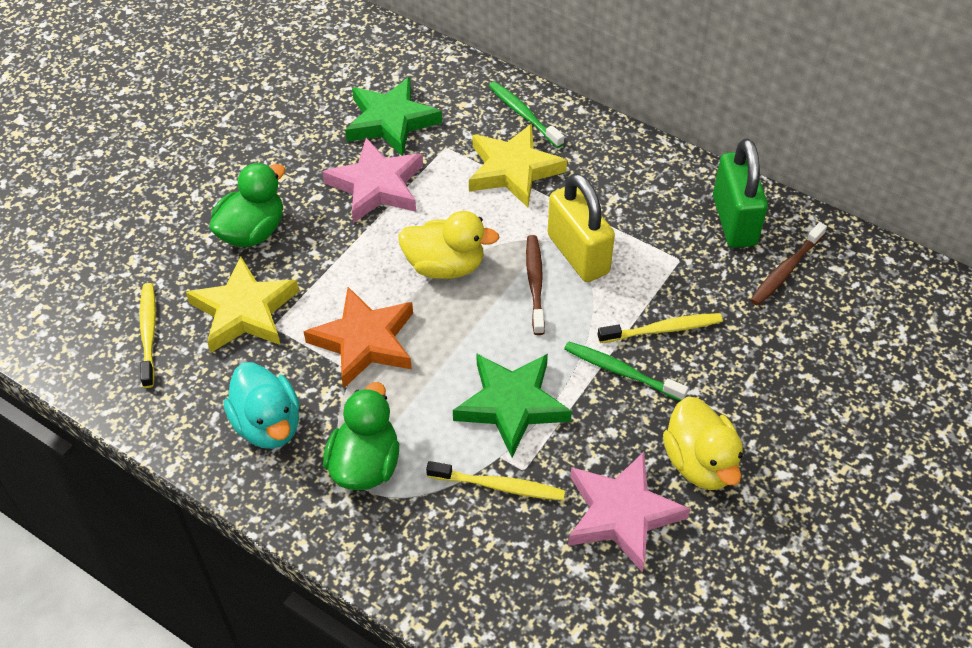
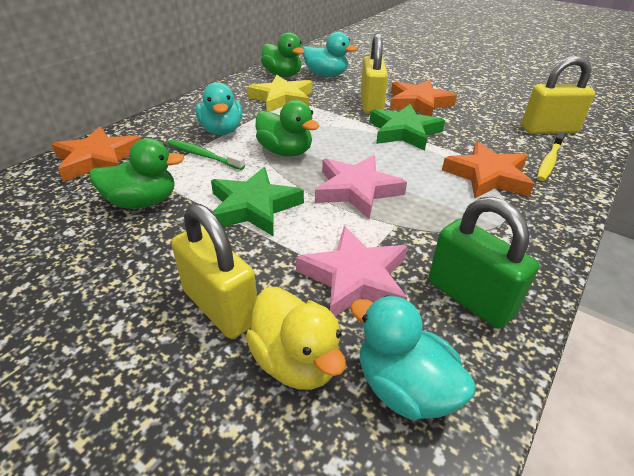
brown toothbrush: [526,235,545,335] [750,222,827,306] = 2 -> none = 0
green duck: [209,163,285,247] [323,382,399,490] = 2 -> [89,138,184,209] [255,100,319,157] [261,32,305,77] = 3
green toothbrush: [489,81,564,148] [564,341,688,401] = 2 -> [168,140,245,170] = 1
orange star: [303,287,413,389] = 1 -> [51,126,141,182] [390,80,457,116] [442,141,534,198] = 3
turquoise duck: [223,362,300,449] = 1 -> [196,82,242,135] [303,32,357,77] [350,295,476,420] = 3
yellow duck: [398,211,499,279] [663,397,743,490] = 2 -> [246,287,346,390] = 1
yellow padlock: [548,173,615,282] = 1 -> [171,203,257,339] [361,33,388,114] [522,55,595,134] = 3
yellow star: [186,256,299,353] [469,123,567,207] = 2 -> [247,75,312,112] = 1
yellow toothbrush: [139,283,156,388] [426,461,565,501] [598,313,723,343] = 3 -> [537,132,566,181] = 1

